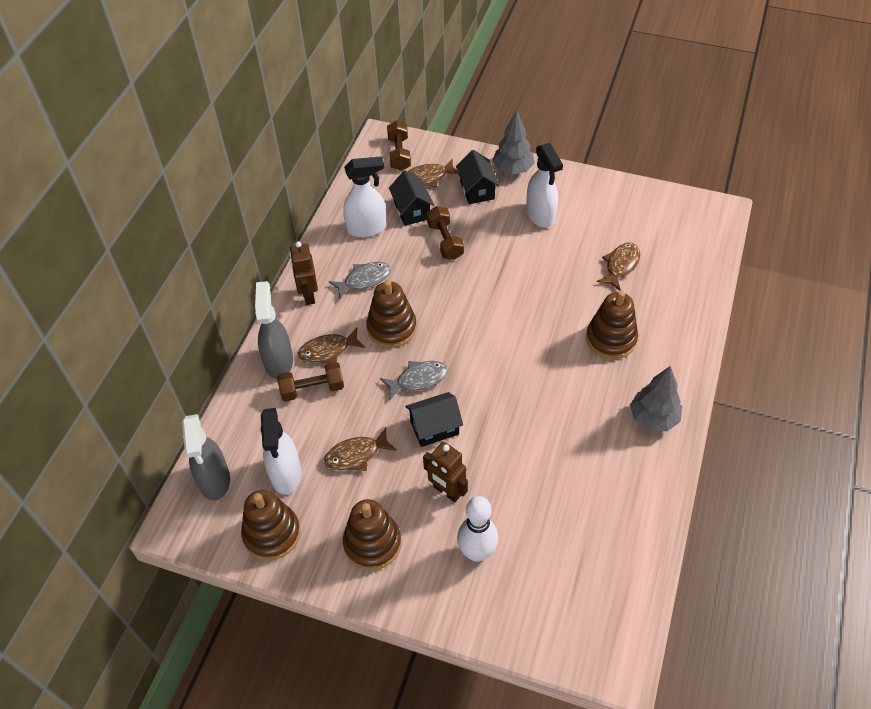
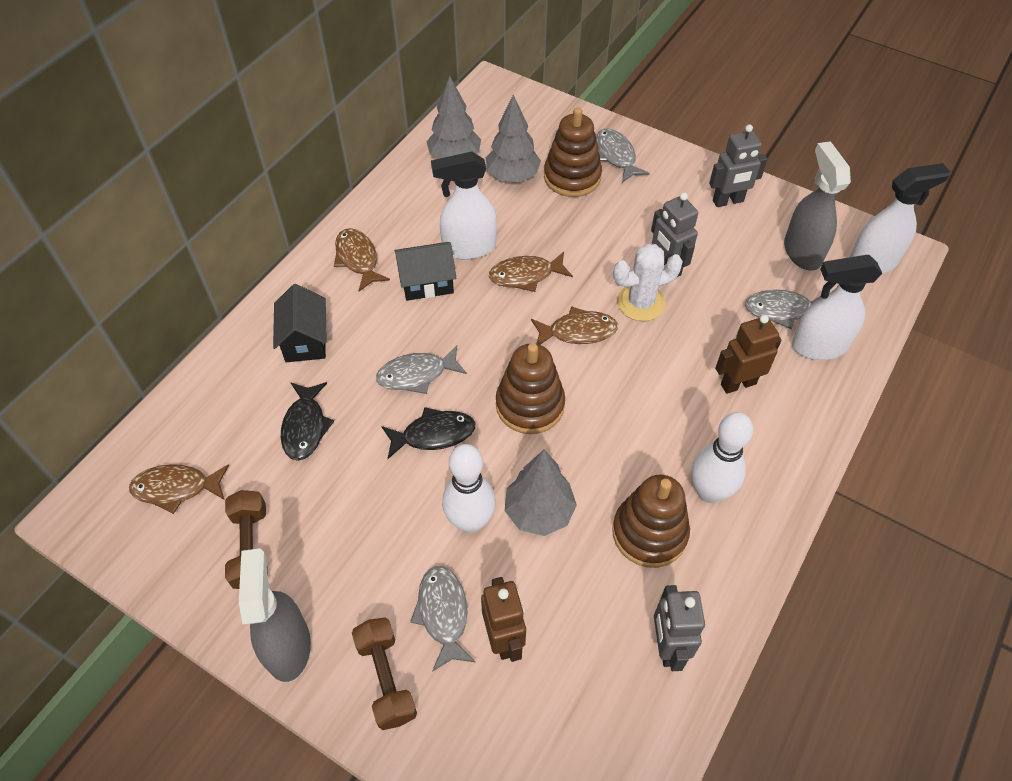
black fish: none = 0 -> [281,382,334,461] [381,407,475,459] = 2
black house: [389,170,434,226] [405,392,463,447] [456,150,500,204] = 3 -> [273,284,327,362] [395,242,456,301] = 2
brown dumbbell: [277,362,344,402] [387,120,411,171] [427,206,464,260] = 3 -> [225,490,268,589] [352,617,417,730] = 2
brown stacking toy: [241,490,301,560] [343,499,401,570] [366,280,417,348] [586,291,638,359] = 4 -> [496,343,565,434] [544,107,602,197] [612,475,690,568] = 3
grey fish: [329,262,391,300] [380,361,449,401] = 2 -> [376,345,467,394] [410,566,475,672] [596,129,650,183] [745,290,822,329] = 4
grey robot: none = 0 -> [651,192,698,277] [654,585,705,671] [709,124,767,207] = 3
grey tree: [492,110,535,175] [630,366,682,431] = 2 -> [427,76,481,159] [486,94,541,182] [505,449,577,536] = 3
white bowling pin: [457,496,498,562] = 1 -> [442,444,496,533] [692,412,753,503] = 2
white cactus: none = 0 -> [613,244,683,321] = 1

